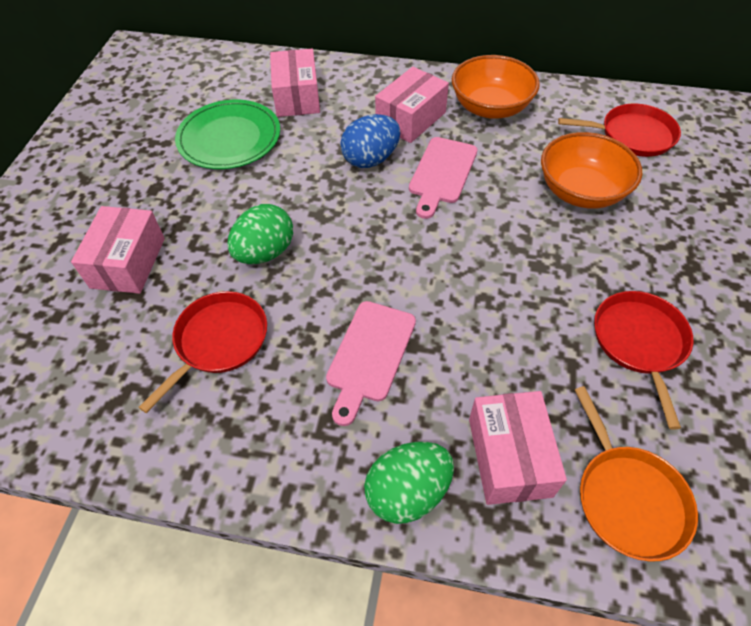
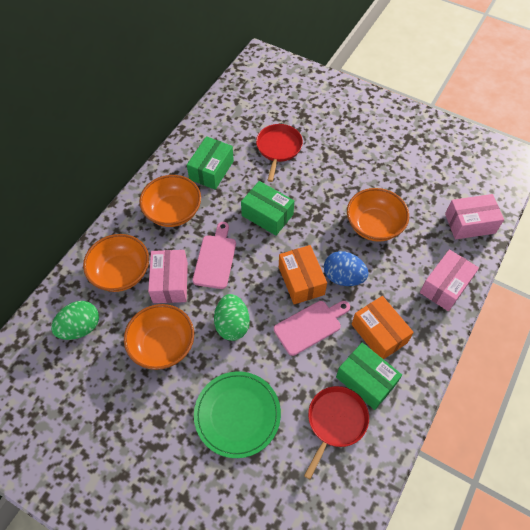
green box: none = 0 -> [187,136,234,190] [241,181,294,236] [336,343,402,410] = 3
orange bowl: [452,55,540,119] [541,132,642,209] = 2 -> [83,234,149,292] [124,304,194,370] [139,175,201,227] [347,188,409,242] = 4
orange box: none = 0 -> [279,245,327,304] [352,296,414,359] = 2
orange pan: [575,386,698,562] = 1 -> none = 0
pink box: [71,206,165,294] [270,49,320,117] [375,67,449,143] [469,391,567,505] = 4 -> [148,250,188,303] [420,250,479,311] [445,194,504,239] = 3
red pan: [138,291,267,413] [558,103,681,157] [594,291,693,430] = 3 -> [256,124,303,182] [304,386,369,479] = 2

